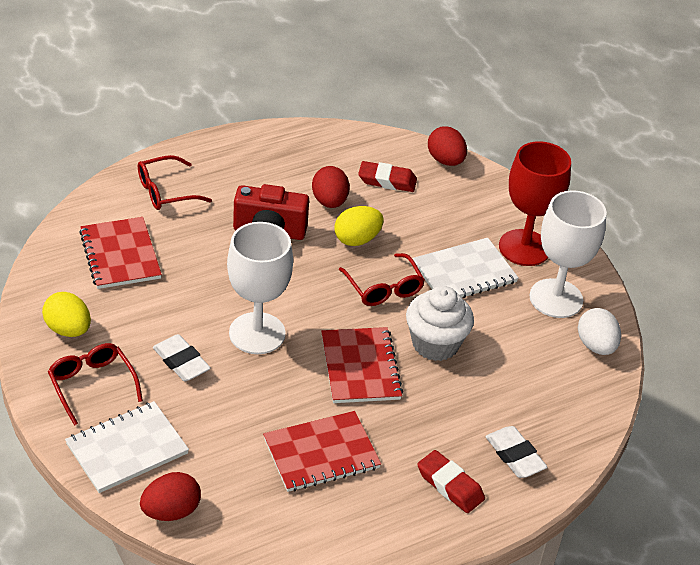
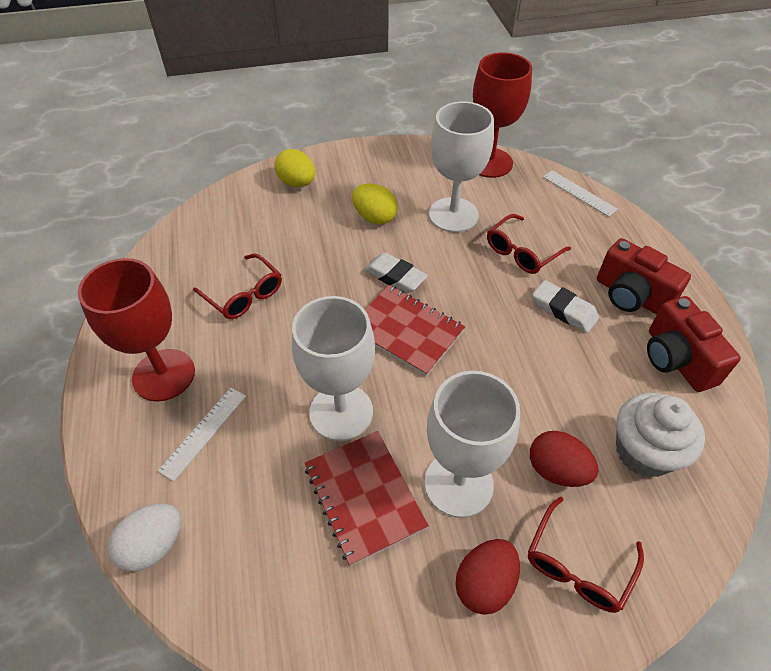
red camera: [233,184,309,240] = 1 -> [597,238,691,315] [647,296,741,392] = 2
red egg: [140,472,201,521] [312,166,350,208] [428,126,467,166] = 3 -> [455,539,520,615] [530,431,599,487] = 2
red eraser: [358,161,417,192] [417,450,485,513] = 2 -> none = 0
red goblet: [499,141,571,266] = 1 -> [78,258,195,402] [473,53,532,178] = 2
red notebook: [79,217,162,289] [263,411,381,492] [321,327,403,403] = 3 -> [305,431,429,566] [365,285,465,376] = 2
white goblet: [227,222,293,354] [529,190,607,318] = 2 -> [292,296,375,441] [425,371,520,518] [429,102,494,232] = 3
white notebook: [65,401,189,493] [413,238,518,298] = 2 -> none = 0
white ruler: none = 0 -> [158,388,246,482] [543,170,618,217] = 2

